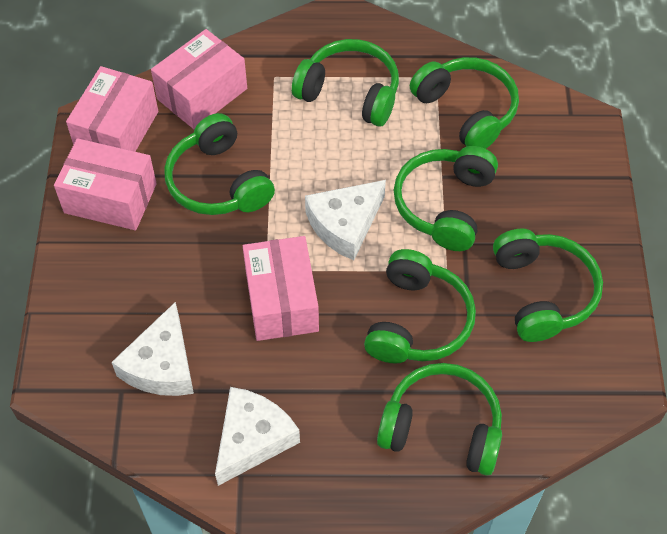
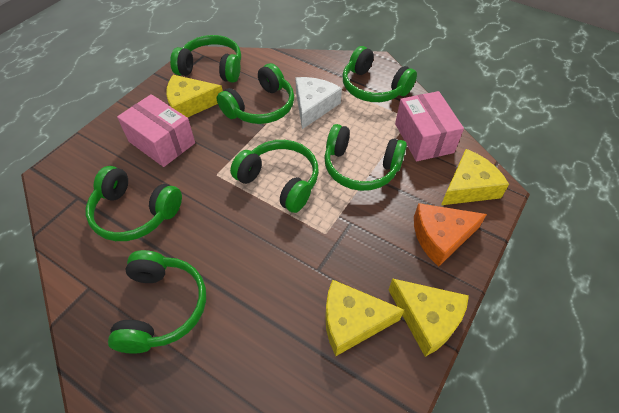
orange cheese: none = 0 -> [414,203,487,267] = 1
pink box: [54,138,157,230] [66,66,158,152] [151,29,247,129] [243,236,319,341] = 4 -> [117,94,195,167] [395,91,464,162] = 2
white cheese: [111,302,194,396] [215,387,300,486] [305,180,386,260] = 3 -> [295,77,342,129] = 1
yellow cheese: none = 0 -> [166,75,223,118] [325,280,404,356] [389,278,469,357] [441,149,509,205] = 4

